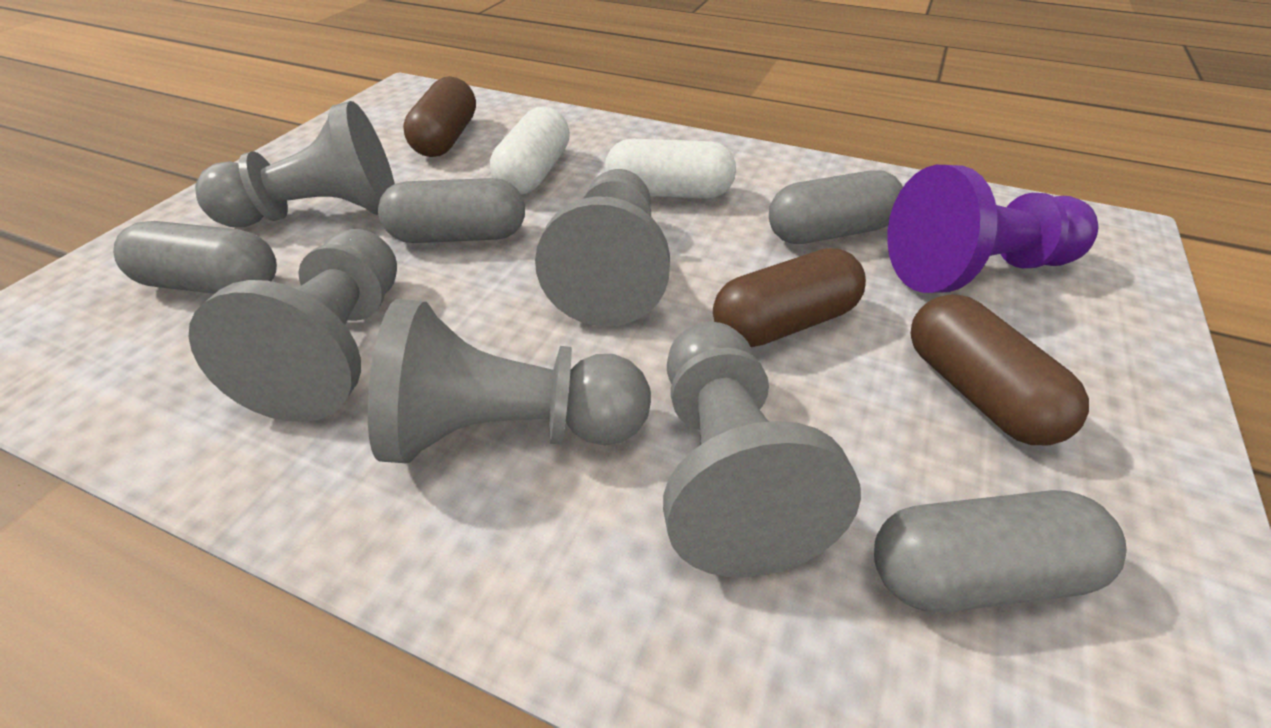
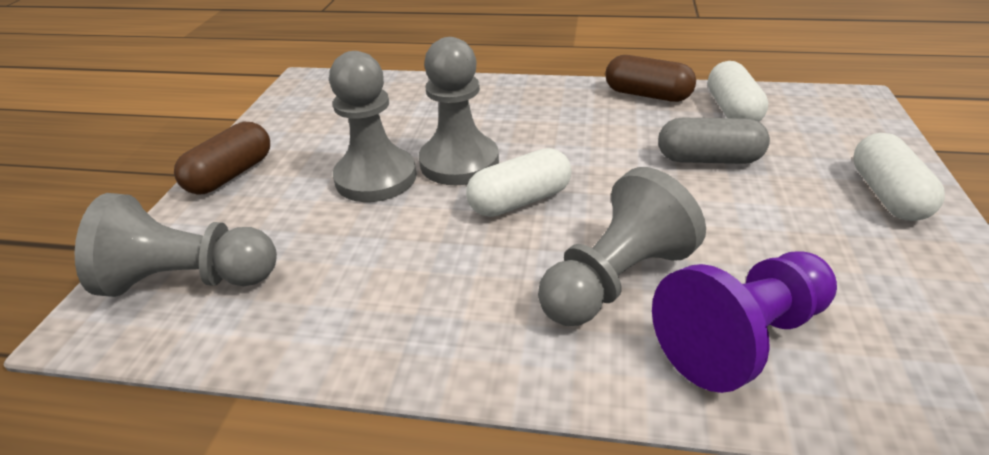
brown capsule: [403,76,476,157] [713,248,866,347] [911,294,1089,445] = 3 -> [174,122,270,195] [605,55,696,102] = 2
grey capsule: [113,221,277,294] [378,178,525,243] [769,170,903,244] [874,490,1126,612] = 4 -> [658,118,770,164] = 1
grey pawn: [189,229,397,422] [195,101,395,227] [368,299,651,463] [535,169,670,327] [663,322,861,578] = 5 -> [75,193,277,297] [329,51,417,202] [419,37,499,185] [538,167,706,326] = 4
white capsule: [490,106,570,195] [605,139,736,199] = 2 -> [466,148,572,217] [708,61,768,122] [853,133,945,221] = 3

